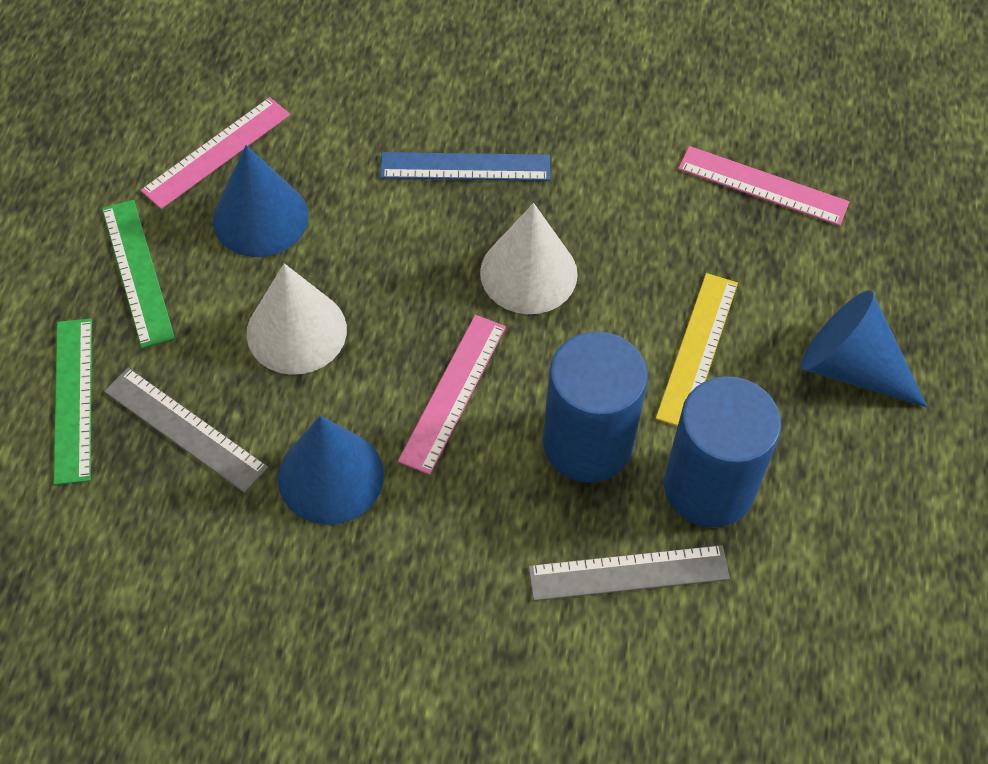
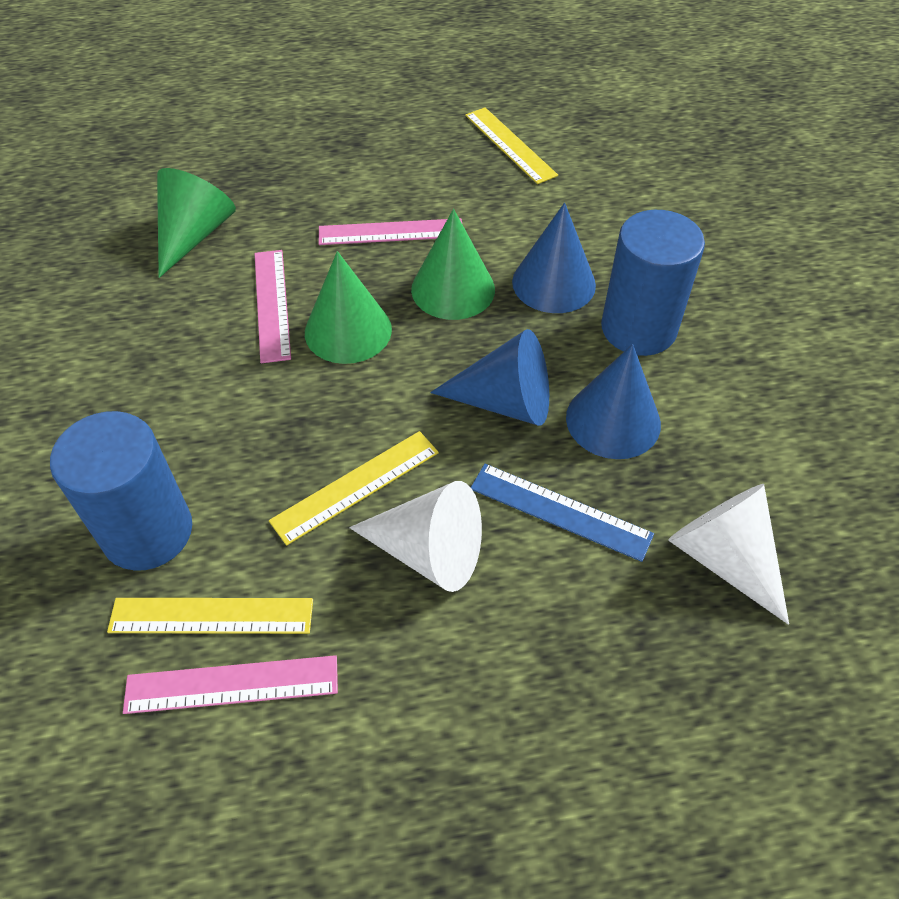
green cone: none = 0 -> [157,168,236,278] [305,251,392,364] [411,209,495,320] = 3
green ruler: [54,318,92,485] [102,200,175,348] = 2 -> none = 0
grey ruler: [104,368,268,493] [528,545,730,601] = 2 -> none = 0
yellow ruler: [656,273,738,426] = 1 -> [107,598,313,634] [269,431,439,545] [465,107,558,184] = 3

